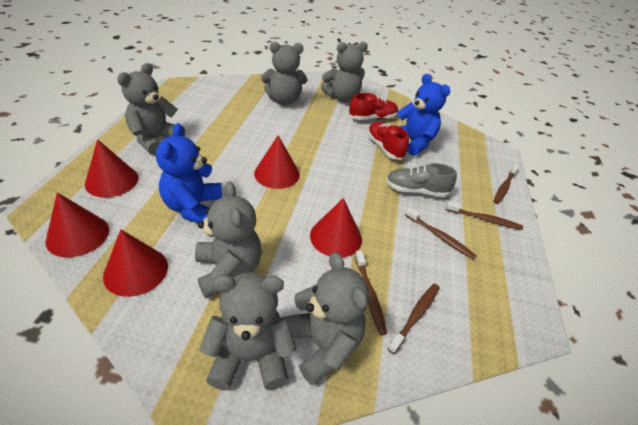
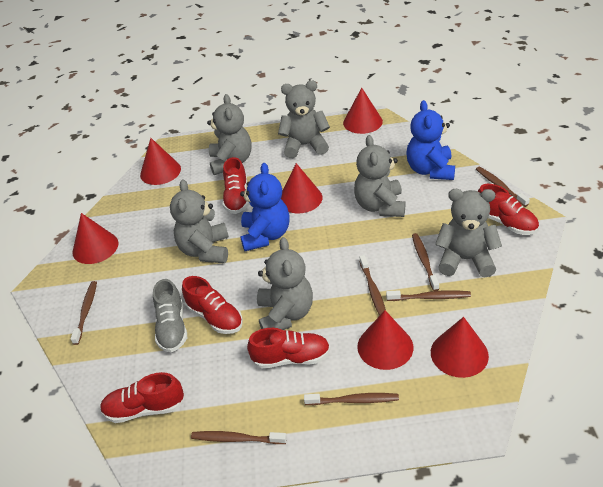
brown toothbrush: [355,250,387,335] [388,284,440,354] [405,207,476,259] [446,201,523,230] [493,164,519,204] = 5 -> [71,281,97,345] [191,431,287,444] [304,393,399,405] [359,255,386,316] [386,290,471,301] [412,233,439,291] [476,167,530,207] = 7
red cone: [45,192,109,257] [85,139,138,197] [103,229,168,297] [254,135,300,189] [310,198,362,258] = 5 -> [73,213,119,264] [140,138,181,185] [281,163,322,213] [343,88,383,134] [357,310,413,370] [431,317,489,378] = 6
red shoe: [349,93,398,120] [367,121,409,160] = 2 -> [100,372,184,423] [182,276,243,334] [223,157,249,214] [247,328,330,369] [478,184,539,235] = 5

